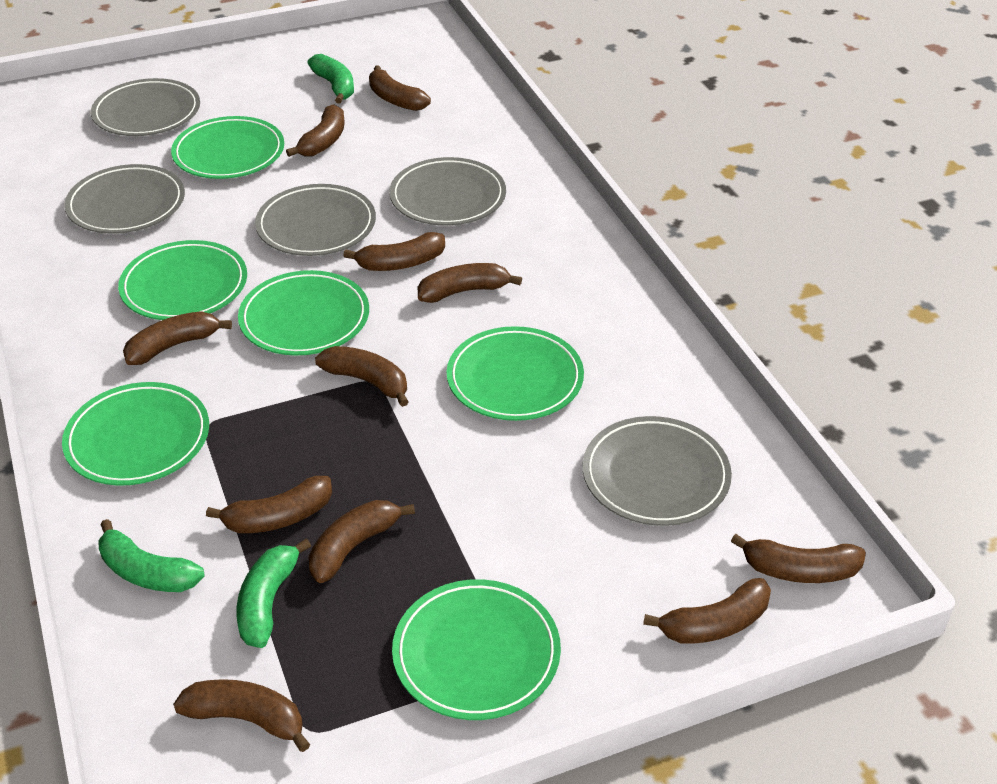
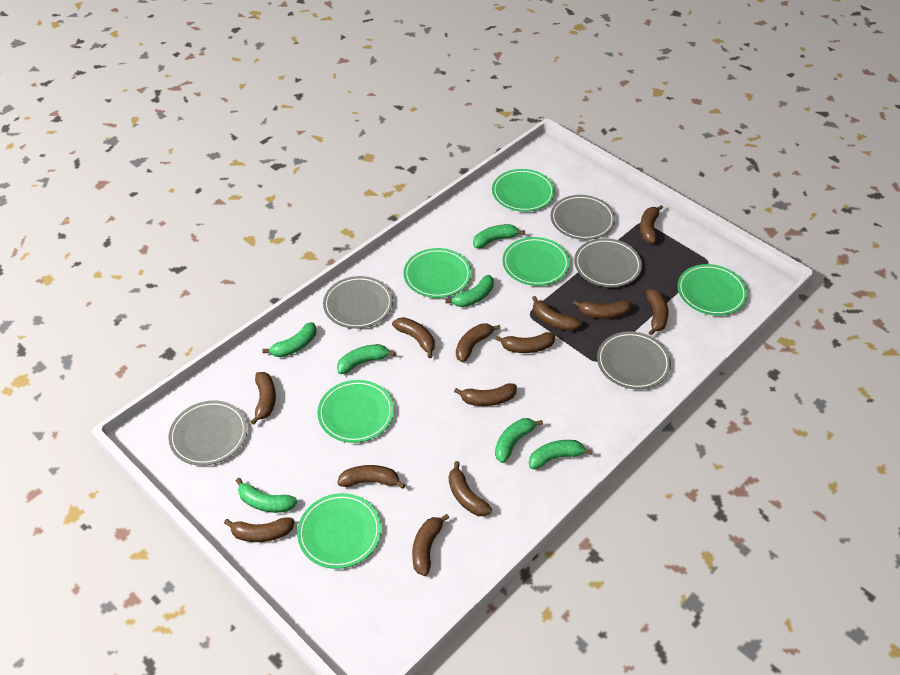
brown banana: [123,311,232,365] [173,679,310,752] [206,476,332,533] [286,104,345,157] [308,500,415,583] [315,346,409,407] [343,232,445,271] [369,65,431,111] [418,263,522,303] [643,578,771,644] [731,534,866,583] = 11 -> [224,517,295,542] [251,372,276,425] [337,465,405,489] [392,317,435,358] [412,514,449,576] [449,461,492,516] [454,383,517,406] [456,323,501,362] [495,332,555,353] [532,296,582,331] [573,300,632,319] [640,205,663,243] [646,289,669,335] = 13
green banana: [98,519,205,592] [237,539,311,648] [308,54,354,104] = 3 -> [236,478,297,513] [262,322,316,357] [337,344,396,374] [445,275,494,307] [473,224,525,248] [495,418,543,463] [529,440,592,469] = 7

